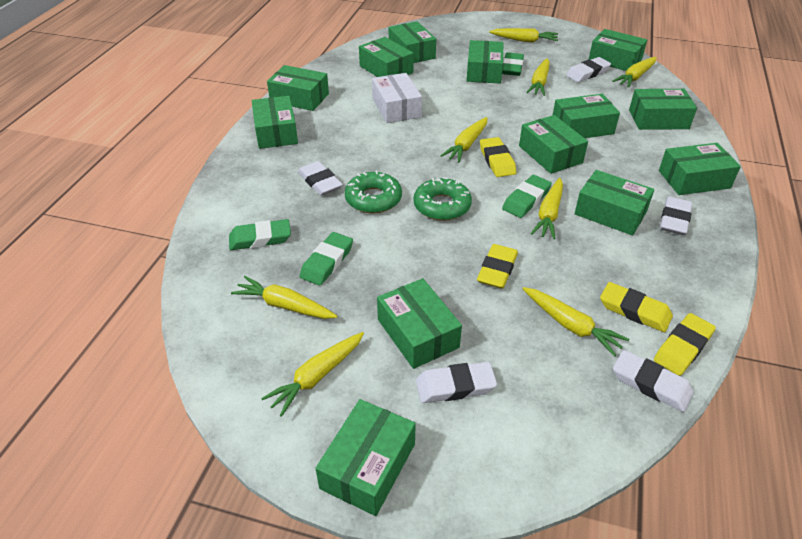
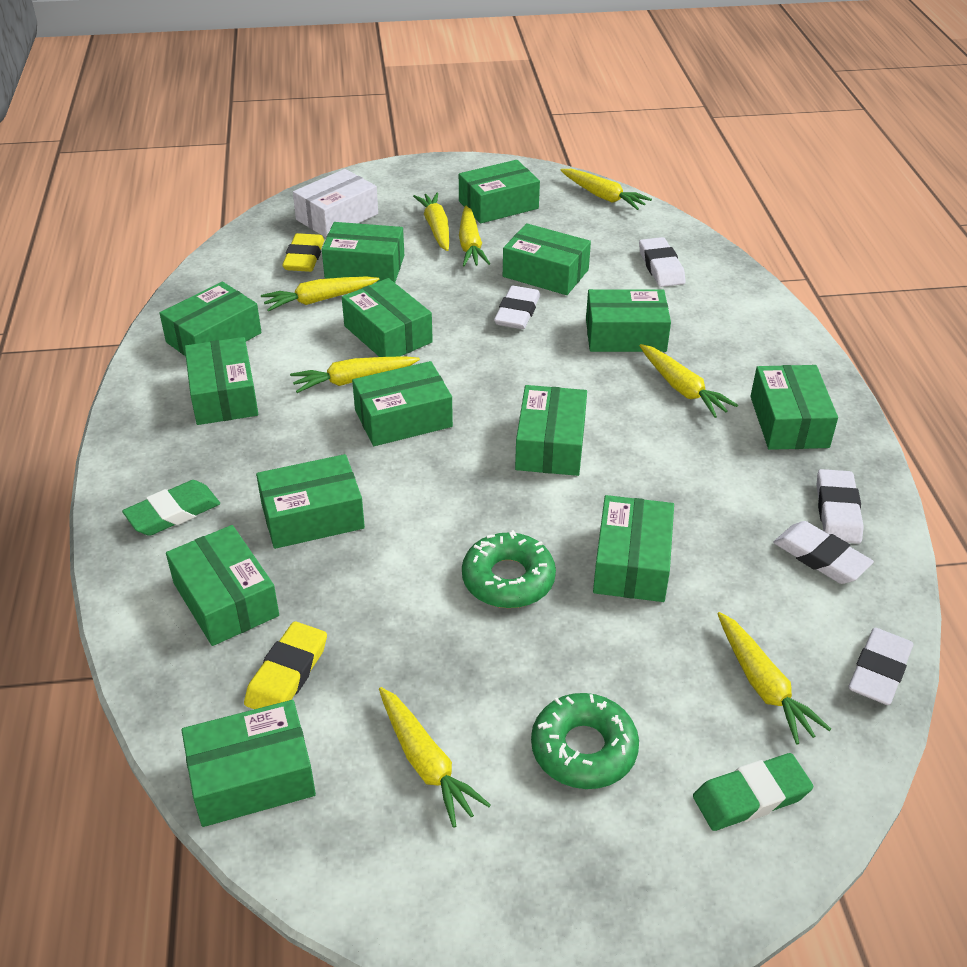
green box: [252,96,298,149] [267,65,329,111] [315,399,416,516] [359,37,414,77] [377,278,462,369] [389,21,436,63] [466,40,503,84] [519,115,588,174] [553,94,620,138] [574,170,654,235] [589,29,647,71] [629,89,697,130] [659,143,741,195] = 13 -> [159,282,262,356] [166,525,279,646] [182,700,316,827] [185,337,258,425] [256,454,365,549] [322,222,404,283] [342,278,433,357] [352,361,453,446] [459,160,540,223] [503,223,591,295] [515,385,587,476] [586,289,671,352] [593,495,674,602] [751,365,838,450] = 14
green eraser: [229,219,291,250] [300,232,353,286] [502,52,524,76] [502,175,552,218] = 4 -> [122,480,220,536] [693,753,813,831] = 2
yellow eraser: [477,244,518,289] [480,137,516,177] [600,282,673,332] [654,313,716,376] = 4 -> [244,621,327,709] [282,233,324,272] = 2

